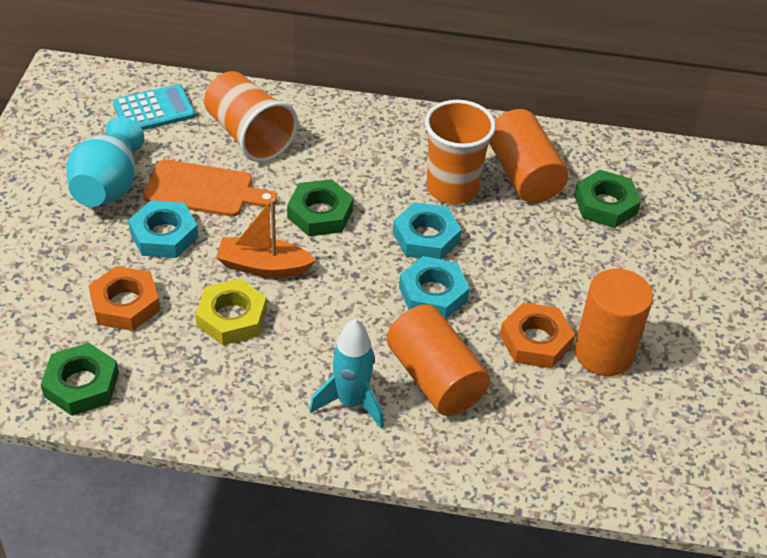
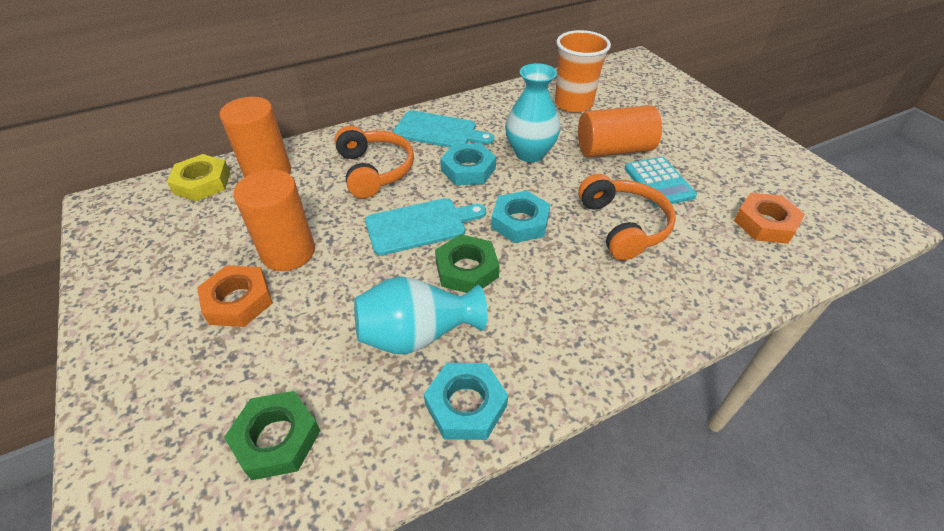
green nut: [41,343,119,416] [287,179,354,236] [574,170,641,228] = 3 -> [224,391,320,480] [435,234,500,293] = 2
orange boat: [216,199,316,277] = 1 -> none = 0
orange cup: [204,71,298,162] [425,100,496,204] = 2 -> [555,30,611,113] = 1
orange cutting board: [143,159,277,216] = 1 -> none = 0
orange headphones: none = 0 -> [334,126,414,198] [578,174,676,260] = 2
turquoise cutting board: none = 0 -> [365,198,486,256] [393,110,494,148] = 2
turquoise rocket: [309,319,384,429] = 1 -> none = 0
turquoise vase: [66,117,144,207] = 1 -> [354,276,488,354] [505,63,561,162] = 2

